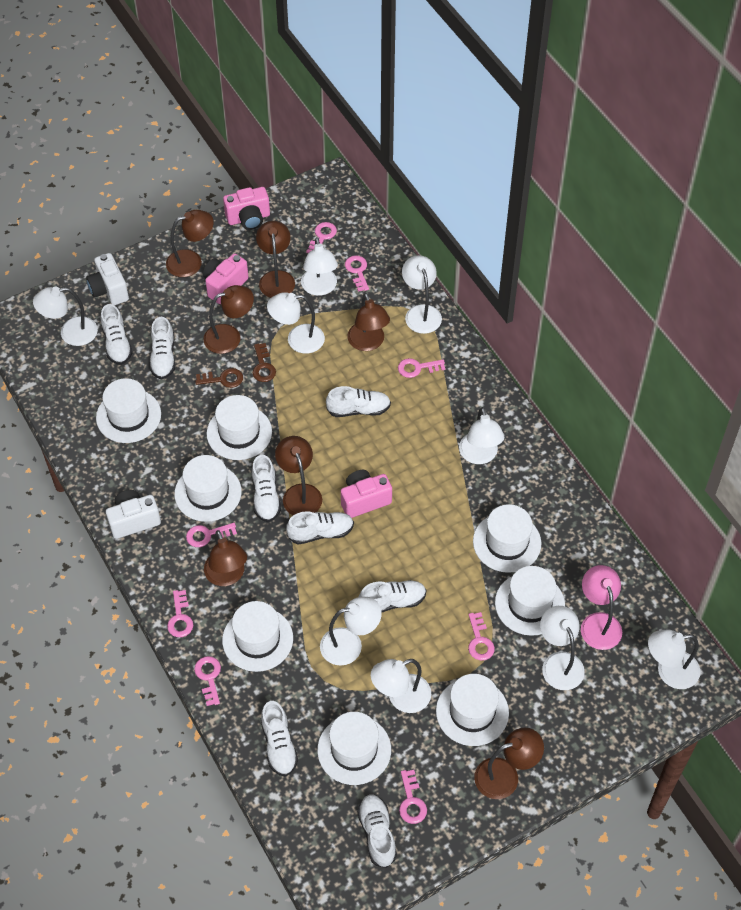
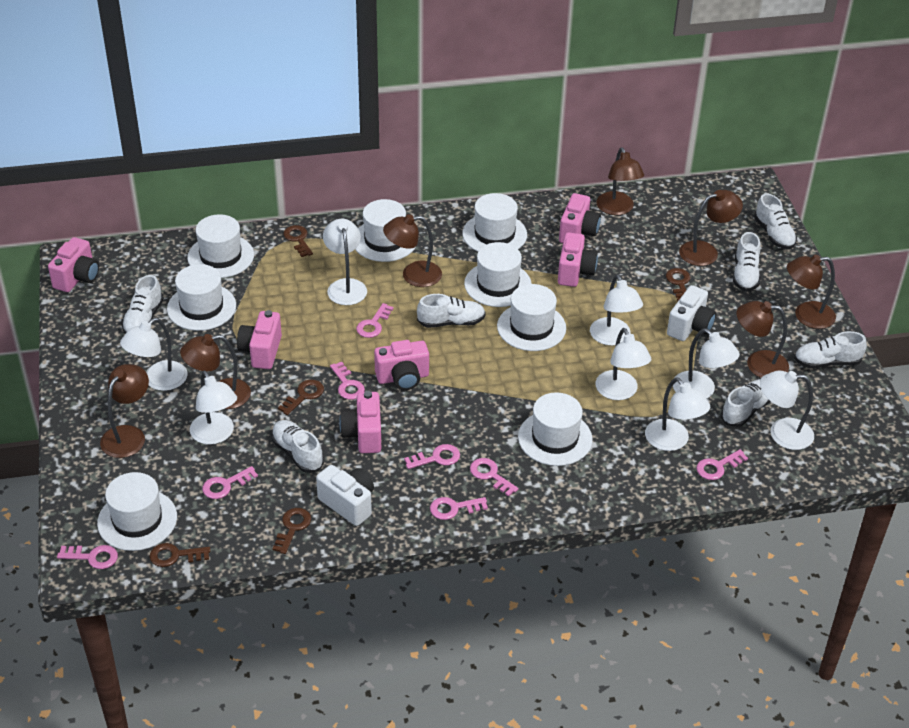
brown key: [195,368,243,388] [253,343,276,382] = 2 -> [149,543,210,567] [272,508,311,554] [278,380,324,415] [283,225,313,257] [666,268,690,301] = 5
pink camera: [203,253,249,304] [223,187,270,230] [341,470,392,518] = 3 -> [48,237,99,292] [237,310,282,369] [339,391,381,453] [374,340,429,390] [558,232,598,287] [559,193,601,243] = 6
pink lamp: [581,565,622,650] = 1 -> none = 0
white lamp: [33,287,98,346] [267,292,325,354] [301,237,338,296] [320,597,382,666] [371,659,431,713] [402,255,442,334] [459,407,504,464] [540,606,585,690] [648,630,701,689] = 9 -> [120,318,188,391] [190,371,237,445] [323,219,367,305] [590,274,643,346] [595,328,652,400] [645,377,710,451] [673,328,740,399] [760,370,814,450] = 8
white shoe: [101,304,132,365] [149,317,175,379] [252,455,281,522] [261,701,298,777] [286,511,354,544] [326,386,391,417] [357,794,397,868] [359,580,426,612] = 8 -> [122,275,164,334] [272,420,324,473] [417,294,486,328] [721,379,771,427] [733,232,761,291] [754,193,797,249] [794,331,867,368] = 7

